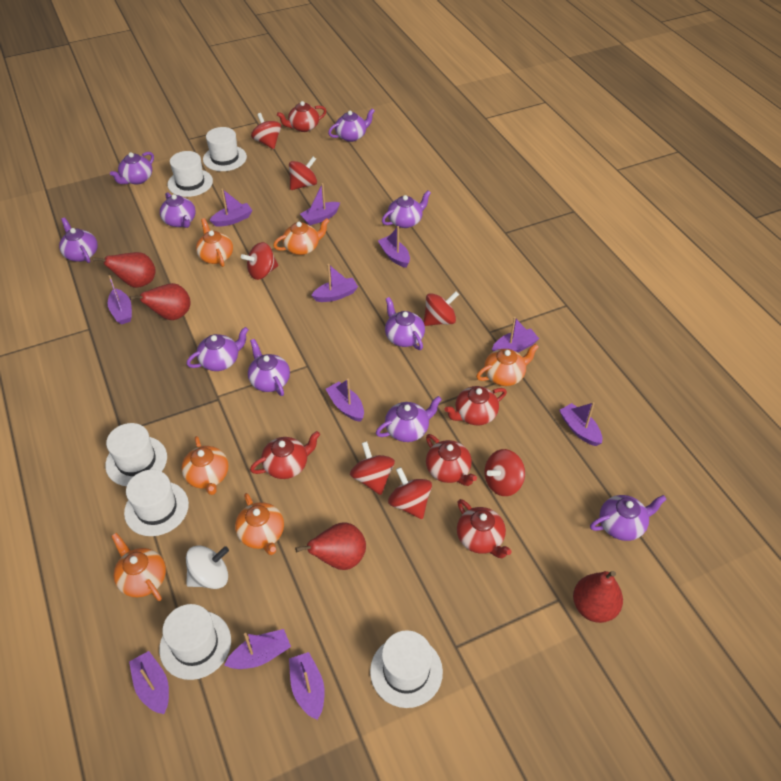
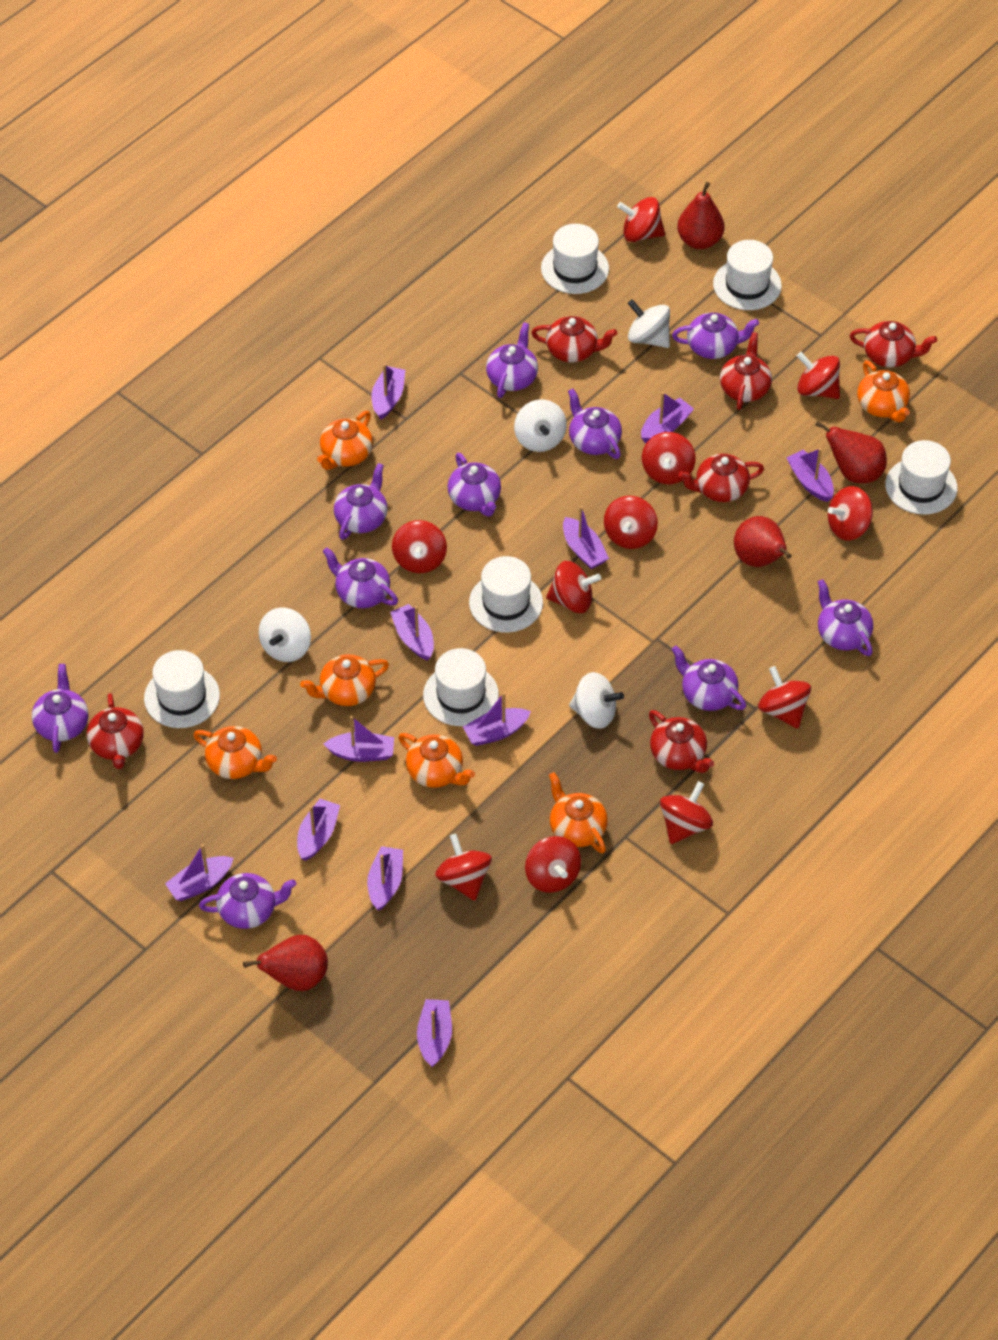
red spinning top: [241,242,278,280] [251,113,281,149] [289,156,317,190] [350,442,395,495] [388,467,432,519] [424,291,459,326] [485,449,525,496] = 7 -> [392,520,447,573] [435,834,492,901] [525,836,581,893] [546,561,601,613] [604,495,658,549] [617,197,665,242] [642,432,695,484] [660,781,713,844] [758,666,811,729] [797,352,840,399] [828,486,873,541] = 11
red teapot: [250,431,320,479] [277,101,327,132] [426,434,477,486] [444,386,507,426] [457,499,512,558] = 5 -> [87,693,144,769] [531,316,617,363] [649,710,714,773] [679,454,764,502] [720,332,772,410] [850,321,937,368] = 6
white spinning top: [186,545,229,589] = 1 -> [258,608,311,662] [514,399,567,452] [569,672,624,729] [628,299,670,348] = 4

